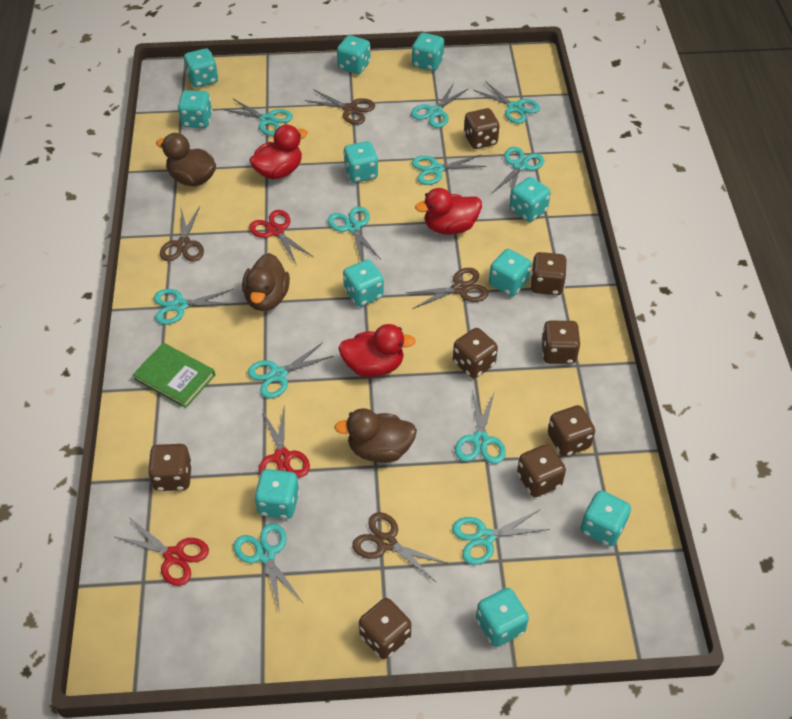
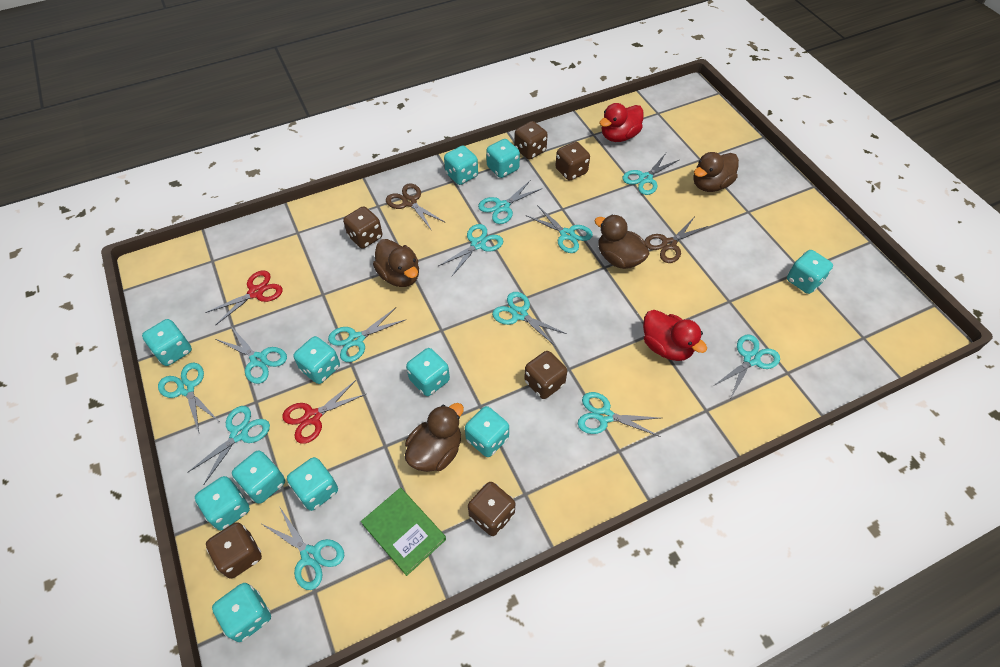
brown dice: [148,444,192,491] [359,598,411,659] [453,328,498,378] [464,108,500,149] [517,444,566,497] [530,252,567,295] [541,321,580,364] [548,405,595,456] = 8 -> [206,522,262,578] [343,206,382,249] [468,482,515,536] [514,121,548,160] [524,351,567,399] [555,142,590,181] = 6
brown duck: [156,133,216,186] [242,253,290,311] [334,408,417,463] = 3 -> [373,239,419,287] [405,403,464,472] [594,215,650,269] [693,152,739,192] = 4
brown scissors: [160,206,204,262] [305,89,375,125] [352,512,449,583] [406,268,489,309] = 4 -> [386,183,446,231] [644,218,708,263] = 2
red duck: [249,125,308,179] [338,324,416,377] [415,188,482,235] = 3 -> [599,103,644,142] [643,310,707,361] = 2
red scissors: [115,517,209,586] [249,210,313,264] [259,408,310,478] = 3 -> [205,270,283,326] [282,380,366,444] = 2
turquoise scissors: [154,289,234,325] [223,99,293,136] [233,523,302,613] [248,342,334,398] [328,206,380,261] [411,83,469,128] [412,155,487,185] [452,510,550,565] [455,390,506,464] [474,81,540,124] [492,147,544,198] = 11 -> [158,363,218,432] [187,406,270,485] [216,326,287,384] [262,506,344,590] [328,308,405,362] [439,224,503,276] [478,180,542,224] [492,292,567,347] [526,205,593,253] [578,392,661,437] [622,153,679,195] [713,334,780,398] = 12

